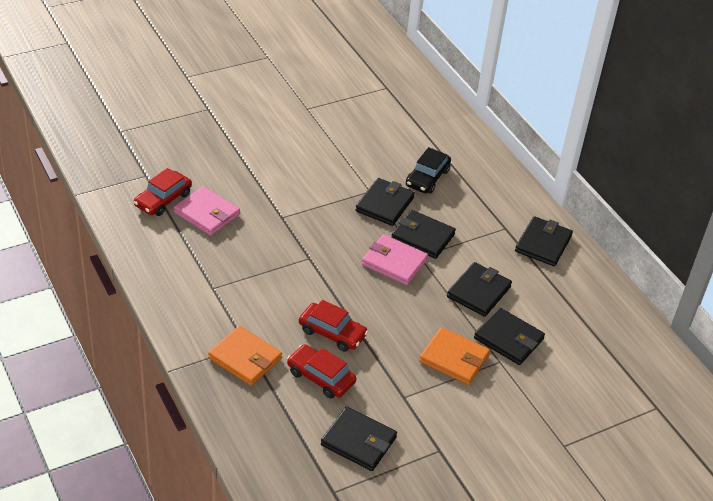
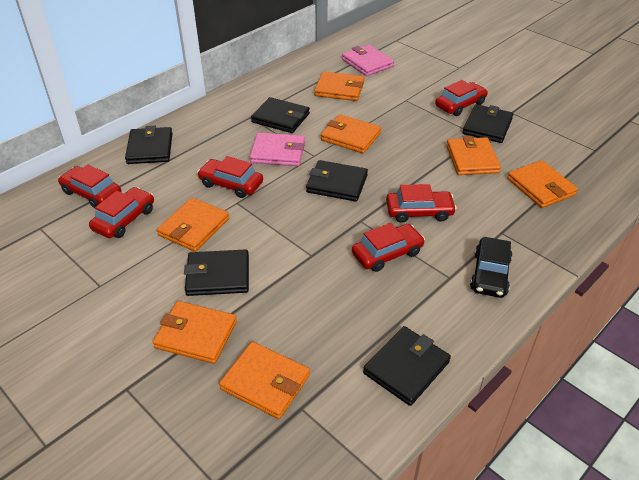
orange wallet: [208,326,282,386] [419,327,490,385] = 2 -> [153,301,237,364] [157,198,229,252] [219,342,310,419] [314,72,364,101] [321,114,381,153] [446,136,501,175] [507,160,578,208] = 7
red car: [134,168,192,216] [287,344,356,398] [299,300,368,352] = 3 -> [58,165,121,208] [89,187,154,238] [197,156,263,198] [352,223,425,272] [386,184,457,223] [435,80,488,116] = 6

